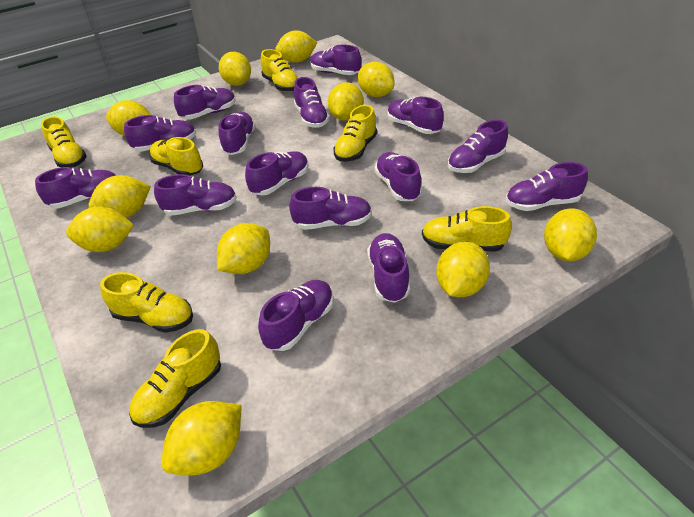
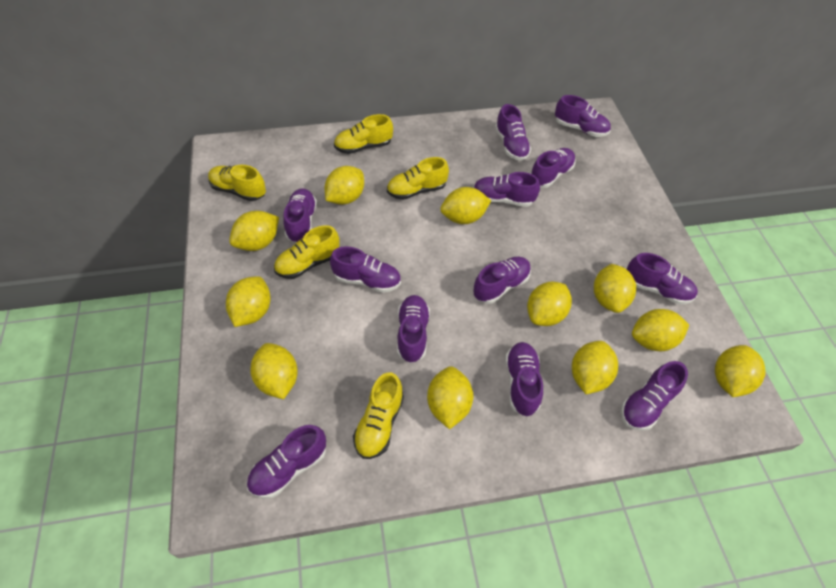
purple shoe: [35,167,116,209] [124,115,196,152] [154,174,237,216] [174,85,236,119] [219,112,256,155] [245,151,308,196] [258,280,334,351] [289,187,372,230] [294,77,330,128] [310,45,361,75] [367,233,410,303] [374,152,422,201] [388,97,444,134] [448,120,508,173] [506,162,588,211] = 15 -> [247,425,326,499] [283,188,317,243] [330,246,401,293] [397,295,430,363] [473,172,540,207] [473,257,531,304] [495,104,531,161] [505,342,543,416] [530,148,576,188] [555,95,611,137] [621,361,688,431] [627,253,698,304] = 12
yellow shoe: [41,116,87,168] [100,272,193,333] [129,329,221,428] [149,137,203,176] [261,49,298,92] [333,105,377,162] [422,206,512,252] = 7 -> [208,165,266,201] [274,225,340,279] [334,114,393,154] [353,372,404,459] [387,157,449,200] = 5

